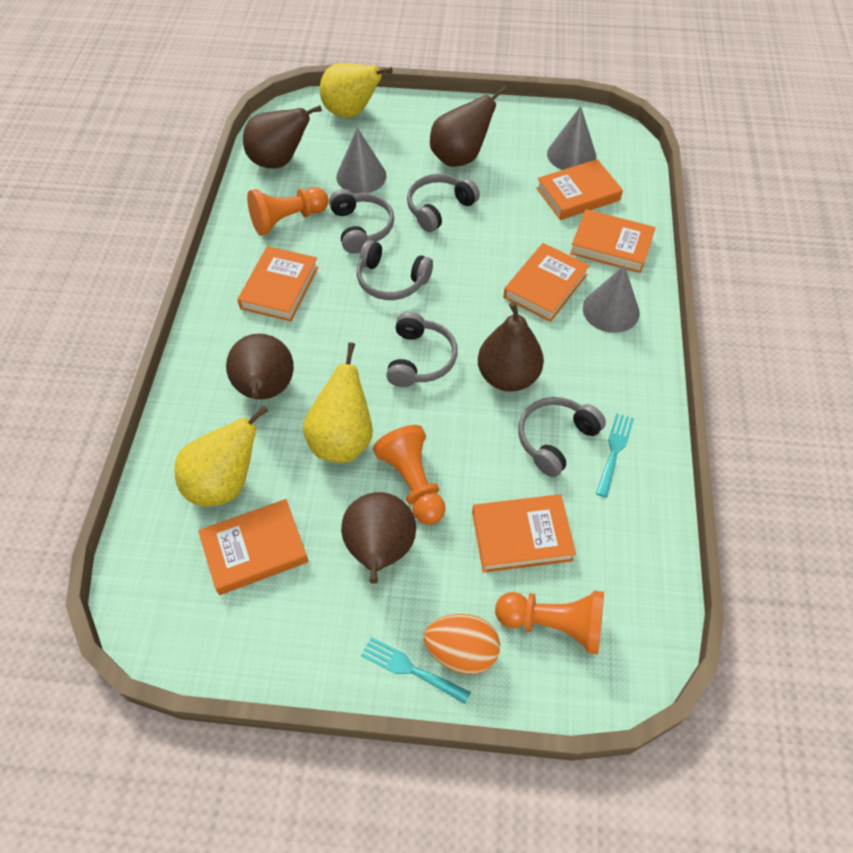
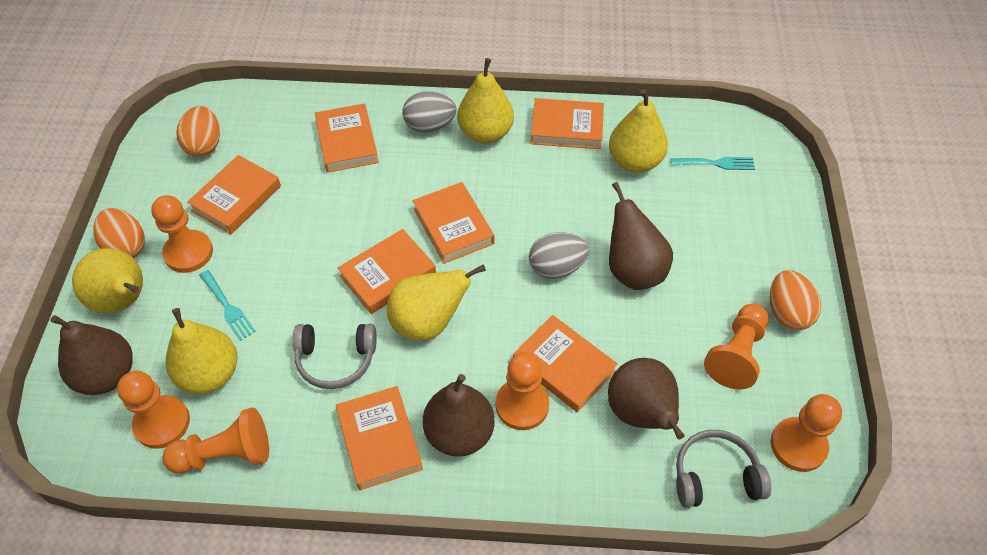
brown pear: [226,334,294,399] [243,105,322,168] [341,492,416,584] [430,86,507,167] [478,302,544,392] = 5 -> [51,315,132,395] [423,374,495,457] [608,358,684,439] [609,182,673,290] = 4
grey cone: [336,128,387,194] [547,106,596,170] [583,265,640,333] = 3 -> none = 0
grey egg: none = 0 -> [402,91,456,133] [529,232,589,279] = 2
grey headphones: [329,189,394,254] [356,240,433,300] [386,312,458,387] [407,174,480,232] [518,397,606,477] = 5 -> [293,324,377,389] [676,430,771,508] = 2
orange book: [198,499,308,595] [237,246,319,321] [472,494,576,573] [503,243,590,322] [536,159,623,220] [570,209,656,273] = 6 -> [187,155,281,234] [315,103,379,173] [336,386,423,490] [338,229,436,314] [413,182,494,264] [513,315,618,412] [531,98,604,149] = 7
orange egg: [424,614,500,674] = 1 -> [93,208,145,258] [176,106,220,157] [770,270,821,330] = 3
orange pawn: [247,187,328,236] [373,425,446,525] [495,591,604,655] = 3 -> [117,371,190,449] [151,195,213,273] [162,408,269,473] [496,352,549,430] [704,304,768,389] [771,394,842,472] = 6
yellow pear: [174,405,268,507] [303,342,373,463] [320,63,392,118] = 3 -> [72,248,143,313] [166,308,237,394] [387,264,486,340] [457,58,514,144] [609,89,668,173] = 5

